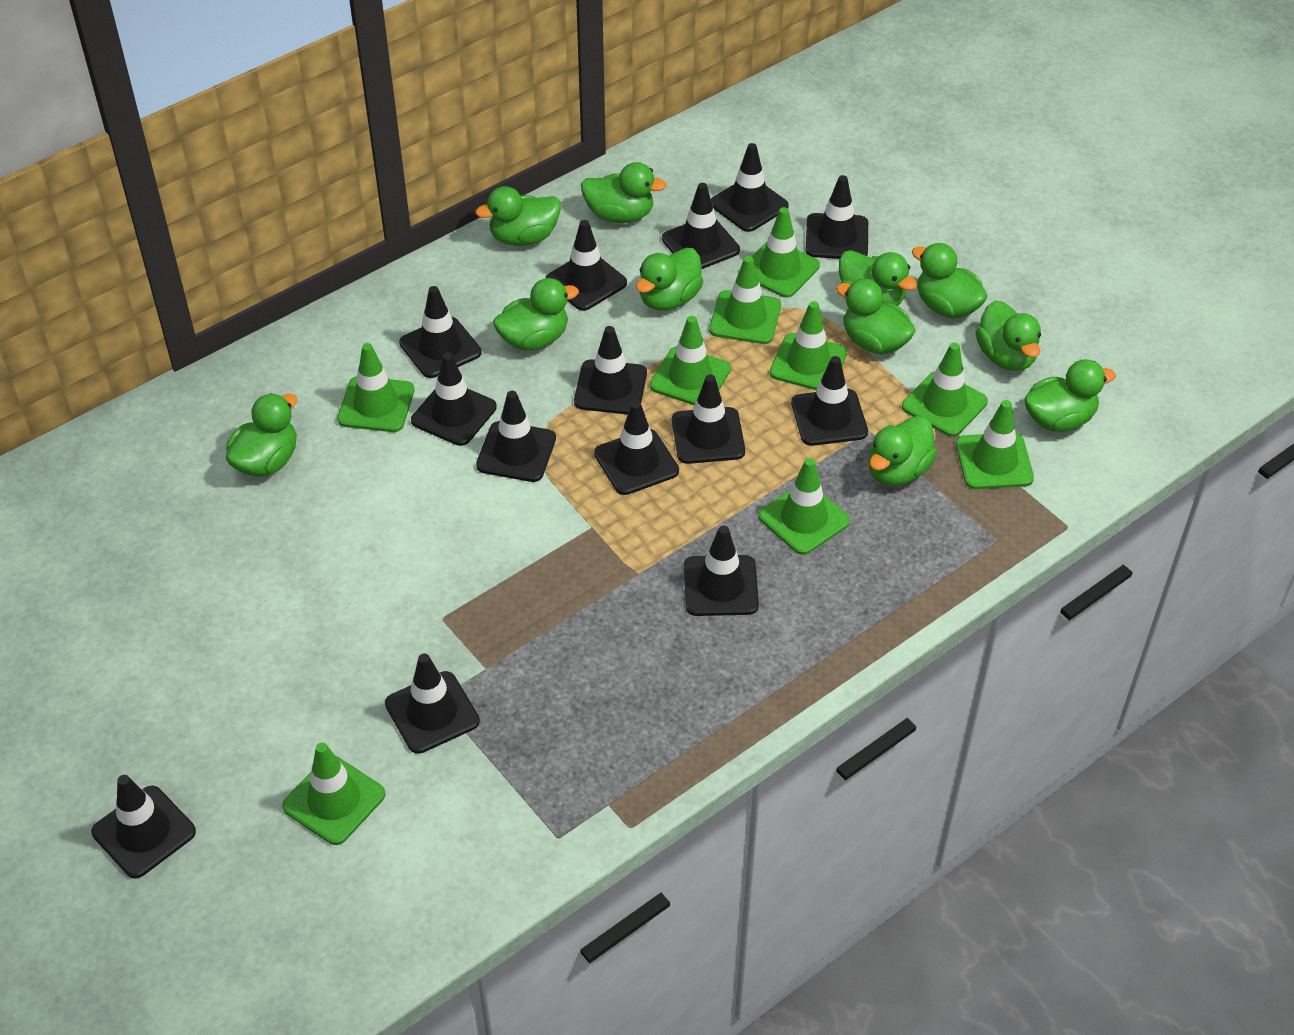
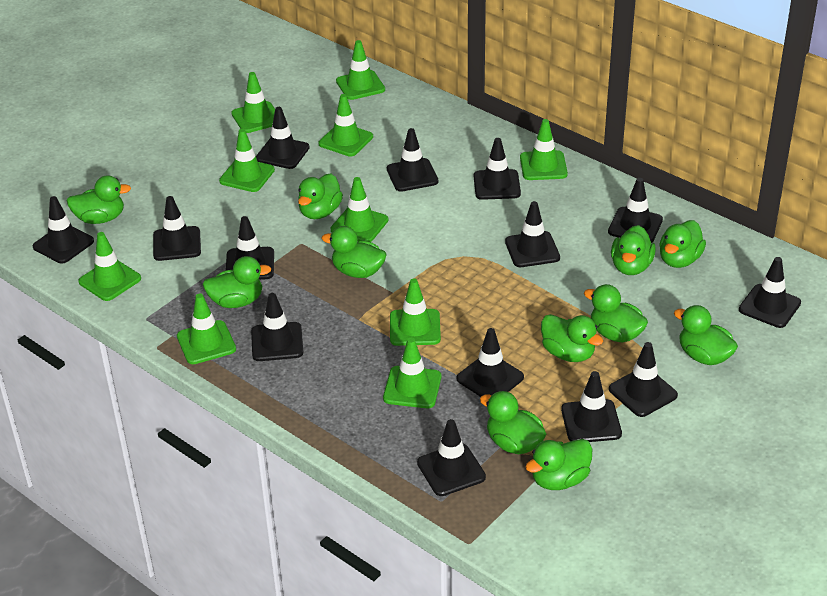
green traffic cone: [282,742,386,845] [337,343,414,432] [650,316,731,405] [709,256,781,344] [752,207,820,298] [759,458,850,555] [769,301,847,390] [902,343,988,437] [956,400,1034,489] = 9 -> [78,232,141,301] [177,293,236,364] [219,129,275,192] [231,72,275,133] [319,94,373,157] [331,177,389,242] [336,40,385,100] [383,338,441,408] [390,278,441,346] [520,119,568,180] = 10

